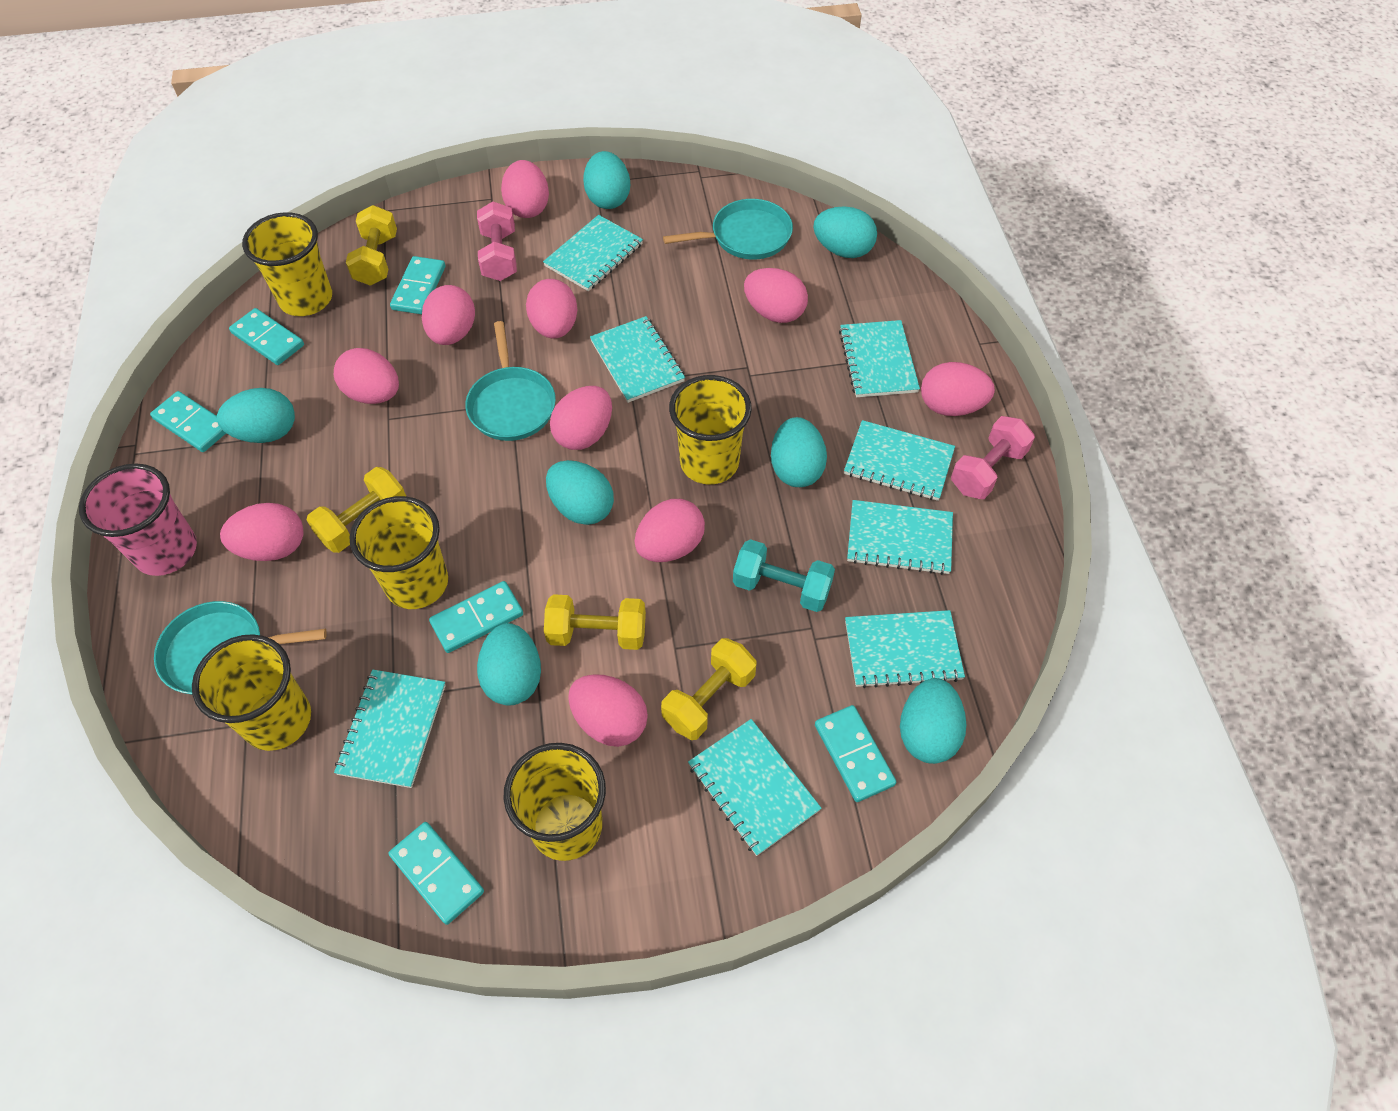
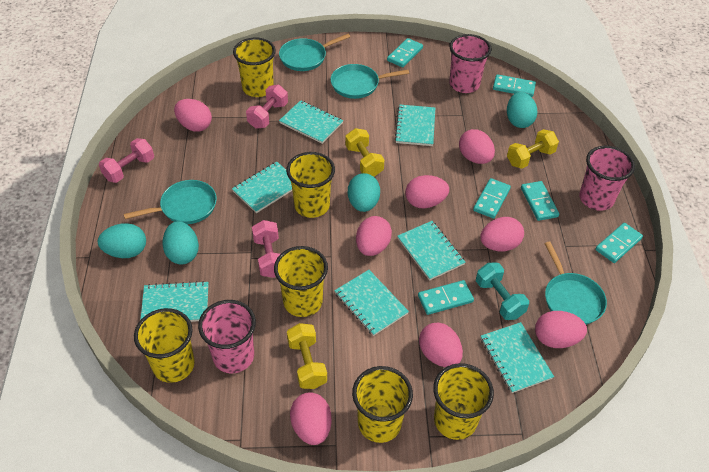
pink cup: [79,463,197,576] = 1 -> [198,300,256,374] [449,34,491,93] [579,146,635,211] = 3
pink dumbbell: [477,201,517,281] [951,416,1035,499] = 2 -> [99,138,154,183] [246,85,288,129] [252,220,280,278] = 3
pink egg: [220,503,303,561] [334,348,399,404] [422,285,475,345] [501,160,549,218] [526,279,577,338] [550,386,612,450] [568,674,648,747] [635,499,705,562] [744,268,808,323] [921,362,995,416] = 10 -> [174,99,212,132] [290,392,332,445] [356,216,392,256] [406,175,449,208] [419,322,463,367] [459,129,495,164] [480,217,524,252] [535,311,587,348] = 8
turquoise egg: [217,388,295,443] [477,623,541,706] [546,460,614,525] [583,151,630,209] [771,417,827,487] [813,206,877,258] [900,678,966,764] = 7 -> [98,223,146,258] [162,221,199,264] [348,173,380,212] [507,92,537,128] = 4
turquoise notebook: [334,669,446,788] [543,215,643,291] [590,316,685,403] [688,719,822,856] [839,320,920,397] [844,420,955,501] [845,610,965,688] [847,500,953,575] = 8 -> [140,281,208,322] [232,162,292,213] [279,100,343,144] [334,270,409,336] [395,105,435,146] [397,221,466,281] [481,322,554,393] = 7
turquoise pan: [154,601,327,695] [465,321,556,441] [663,199,793,260] = 3 -> [124,180,217,224] [279,34,350,71] [330,64,409,99] [544,242,607,325] = 4
yellow cup: [192,634,311,751] [242,212,332,316] [350,496,448,609] [503,743,606,861] [669,375,752,485] = 5 -> [134,308,195,383] [233,38,276,97] [274,246,328,317] [286,152,335,218] [352,366,413,443] [433,363,494,440] = 6
yellow dumbbell: [307,467,406,553] [346,205,397,286] [544,594,646,650] [661,638,757,740] = 4 -> [287,323,327,389] [345,128,384,177] [507,129,559,169] = 3

